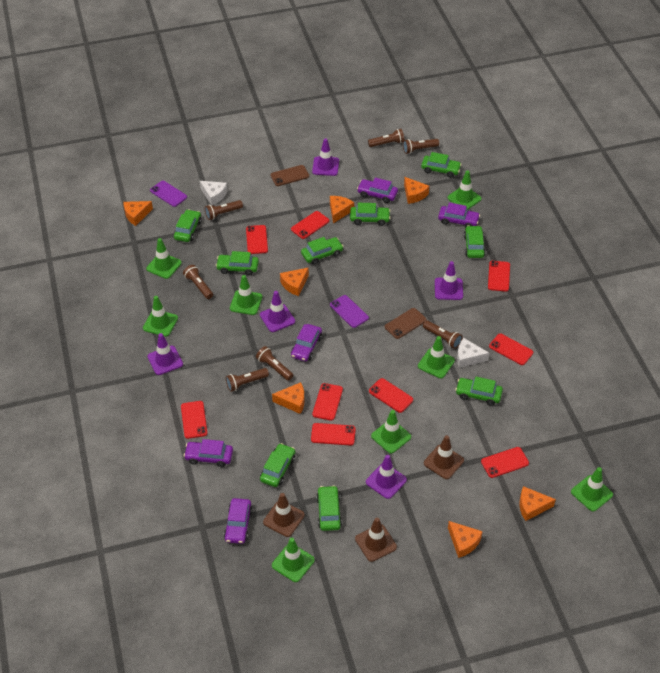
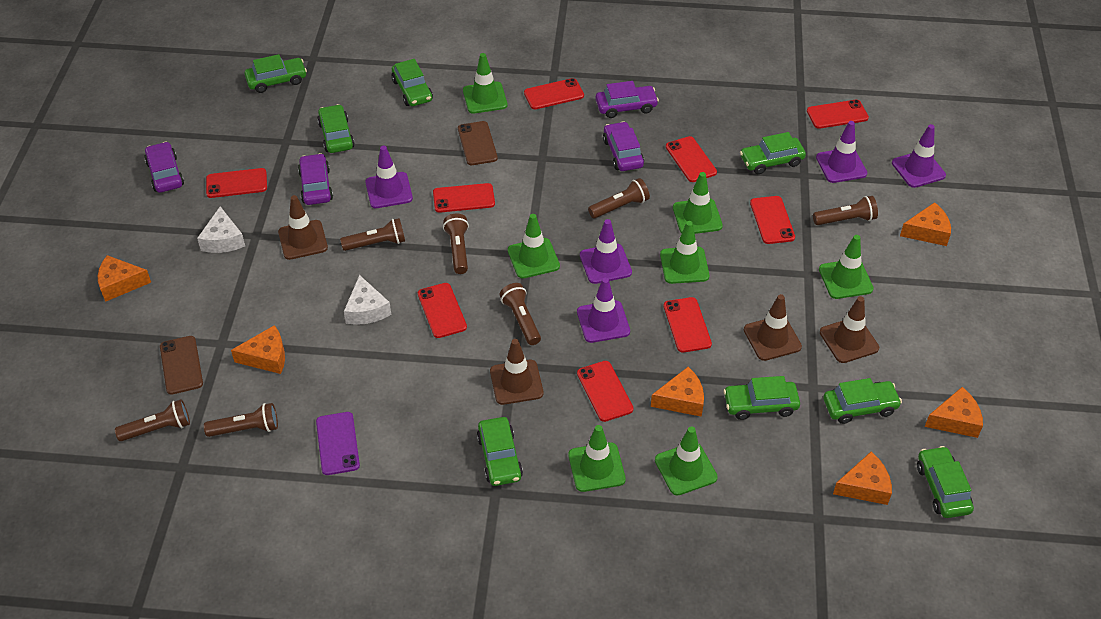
brown traffic cone: [263,493,305,537] [355,518,397,562] [424,435,464,479] = 3 -> [278,195,328,260] [490,339,543,405] [744,294,802,361] [820,296,879,363] = 4
green car: [174,209,202,242] [216,251,259,275] [260,443,295,487] [301,237,344,265] [316,485,342,531] [350,203,390,226] [421,152,462,178] [455,377,503,406] [464,226,486,258] = 9 -> [244,54,307,93] [317,104,355,153] [391,59,433,106] [477,417,523,486] [723,376,800,420] [740,132,806,174] [823,378,902,424] [917,446,974,518] = 8
green traffic cone: [143,296,178,337] [146,238,182,279] [230,275,262,315] [272,538,315,582] [371,410,411,453] [418,336,455,378] [448,170,482,210] [571,467,613,511] = 8 -> [463,53,507,114] [508,214,560,278] [569,425,626,492] [655,426,718,496] [660,221,709,284] [673,172,723,234] [819,235,874,299] = 7
orange cheese: [124,201,153,226] [272,382,304,414] [280,267,309,296] [330,196,354,223] [404,177,429,204] [448,521,483,558] [519,486,556,521] = 7 -> [98,255,151,302] [231,325,285,374] [651,367,704,417] [833,452,892,505] [900,202,951,246] [925,387,983,438] = 6
purple car: [184,439,233,467] [224,498,253,544] [291,324,322,361] [357,178,398,203] [438,203,480,228] = 5 -> [144,142,184,193] [298,153,333,205] [595,81,659,118] [603,121,644,171] = 4
purple phone: [150,181,187,207] [330,295,369,328] = 2 -> [316,412,360,475] = 1

